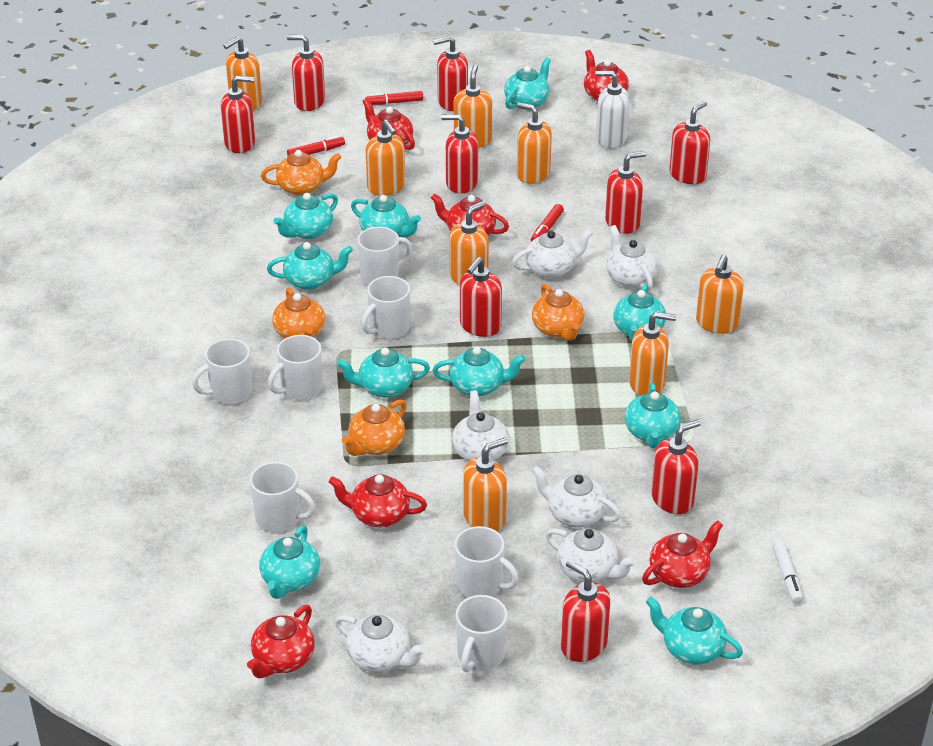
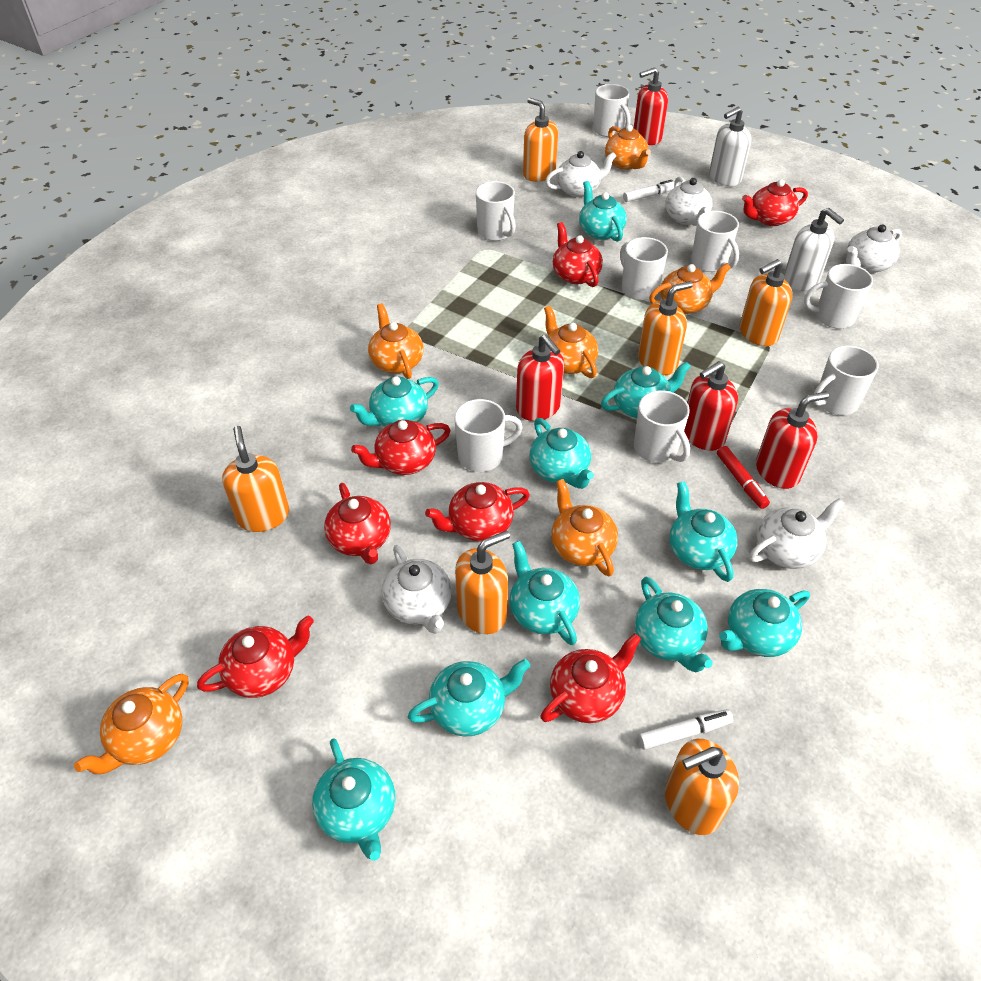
orange soap dispenser: [223,37,262,110] [366,120,405,196] [449,201,489,285] [454,65,492,148] [463,437,508,532] [517,102,552,184] [629,312,677,396] [696,254,744,334] = 8 -> [222,426,289,532] [455,530,510,634] [523,98,558,182] [638,281,693,375] [665,739,739,835] [740,259,793,346] = 6
orange teapot: [261,150,341,196] [272,287,325,338] [342,399,407,456] [532,284,585,341] = 4 -> [74,673,189,774] [368,304,423,379] [544,306,598,378] [551,479,618,576] [605,125,651,170] [649,263,731,314] = 6
red marker: [287,135,345,156] [365,91,423,105] [531,204,564,242] = 3 -> [717,446,770,509] = 1
red soap dispenser: [221,76,255,153] [287,35,325,111] [433,36,468,111] [441,114,478,193] [460,257,502,337] [561,560,611,662] [605,151,646,234] [651,419,701,514] [669,101,710,184] = 9 -> [516,334,564,421] [634,67,668,145] [684,361,738,451] [756,391,829,489] = 4
red teapot: [247,605,315,678] [329,475,427,527] [363,98,415,150] [431,193,509,235] [584,50,629,101] [642,520,723,588] = 6 -> [197,616,314,698] [324,483,391,564] [351,420,451,475] [425,482,530,541] [540,633,641,723] [553,222,603,287] [742,179,808,226] = 7
white marker: [772,540,803,604] = 1 -> [623,180,675,202] [638,709,733,750] = 2
white mug: [192,339,252,404] [250,462,316,532] [268,335,322,400] [357,227,412,285] [361,276,410,339] [454,526,519,597] [456,595,508,672] = 7 -> [454,399,523,472] [476,181,516,241] [593,84,631,137] [620,237,668,300] [634,390,690,463] [691,211,739,272] [804,264,873,329] [813,345,879,415] = 8
white soap dispenser: [595,71,630,148] = 1 -> [709,107,751,186] [784,208,844,291] = 2
white teapot: [335,615,426,672] [452,390,509,461] [512,229,593,278] [532,466,621,528] [546,528,636,582] [606,225,657,290] = 6 -> [382,545,452,634] [545,151,616,197] [665,177,713,226] [749,498,844,569] [846,224,902,273] = 5

